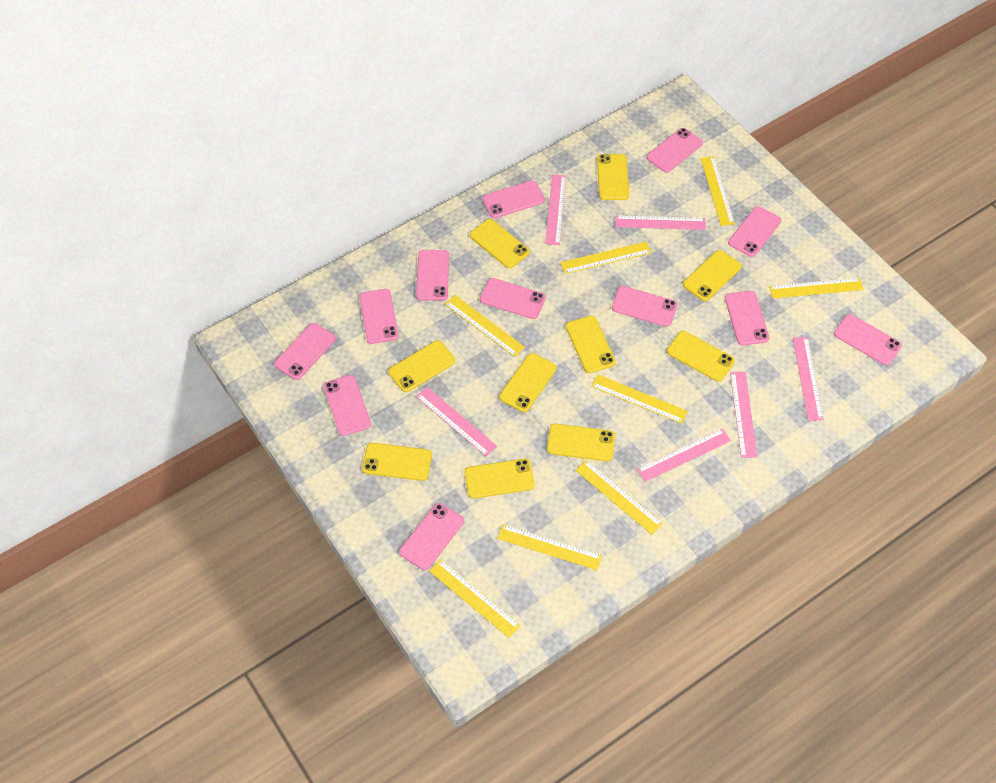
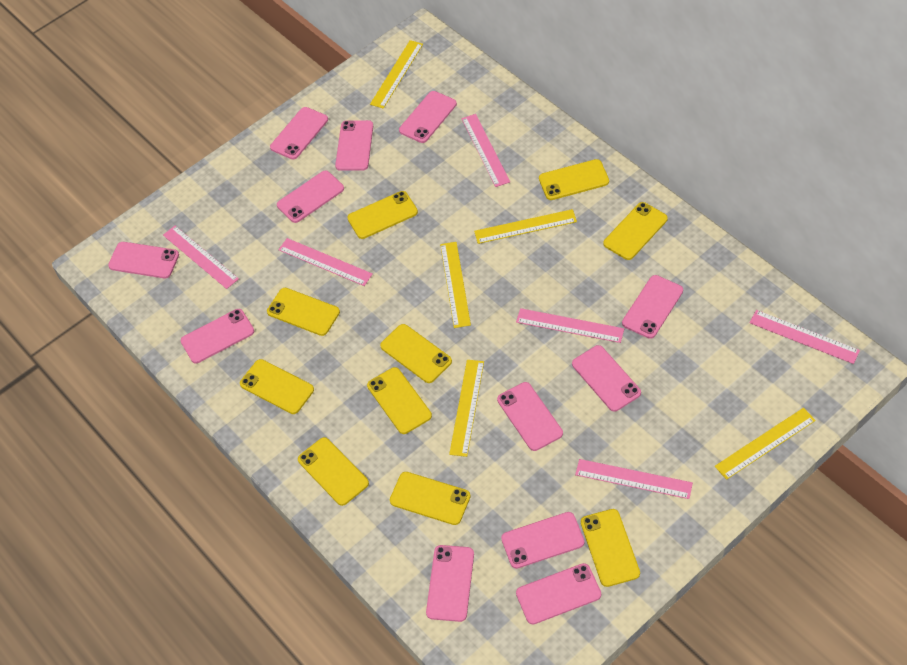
yellow ruler: [429,559,521,638] [445,295,525,357] [497,524,602,570] [560,242,651,274] [576,460,663,535] [591,374,688,424] [701,156,735,226] [769,278,864,298] = 8 -> [370,40,423,109] [440,242,471,328] [449,360,484,457] [474,209,577,244] [715,408,816,480] = 5

